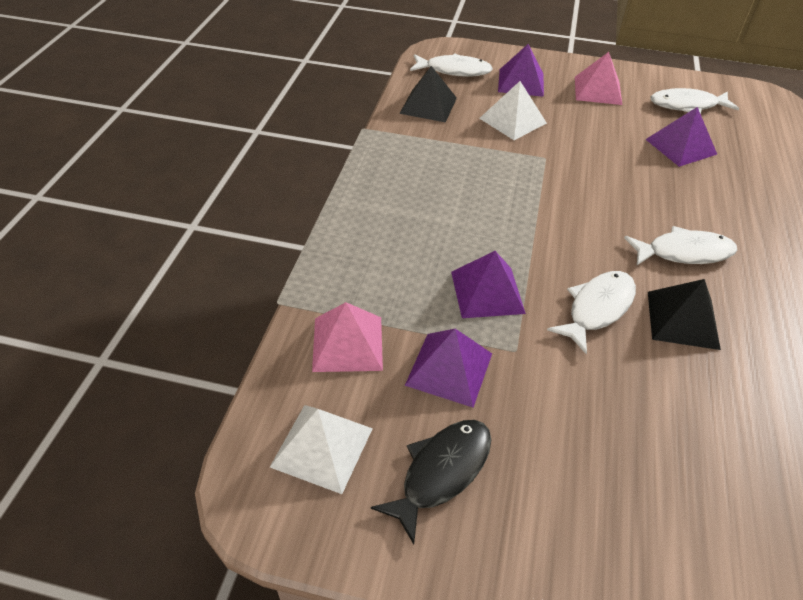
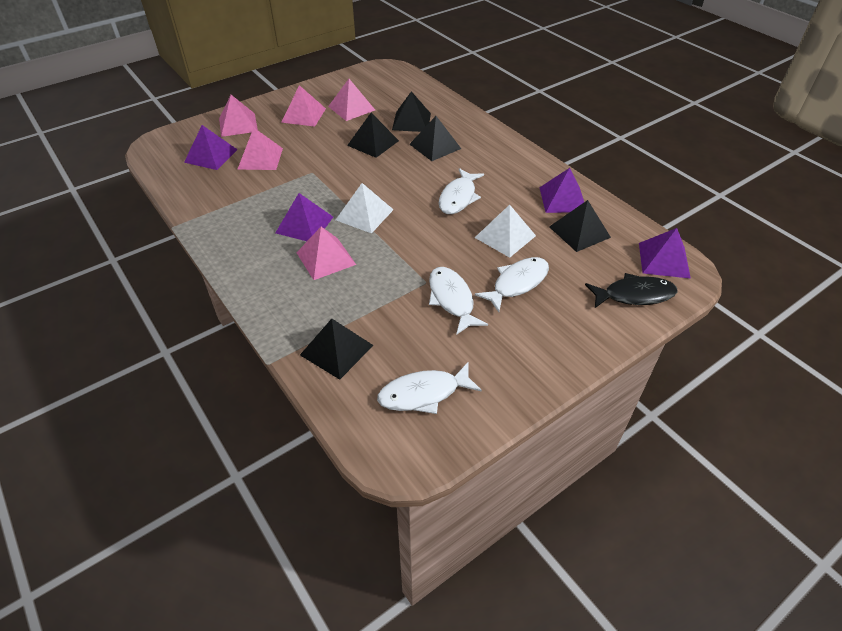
black pyramid: [399,66,457,123] [648,279,721,350] = 2 -> [300,319,373,380] [347,113,399,158] [392,91,431,132] [410,116,461,161] [549,200,611,252] = 5
pink pyramid: [312,302,383,372] [575,52,622,105] = 2 -> [219,95,258,137] [237,128,283,170] [281,85,326,126] [297,227,356,280] [328,79,375,121] = 5

